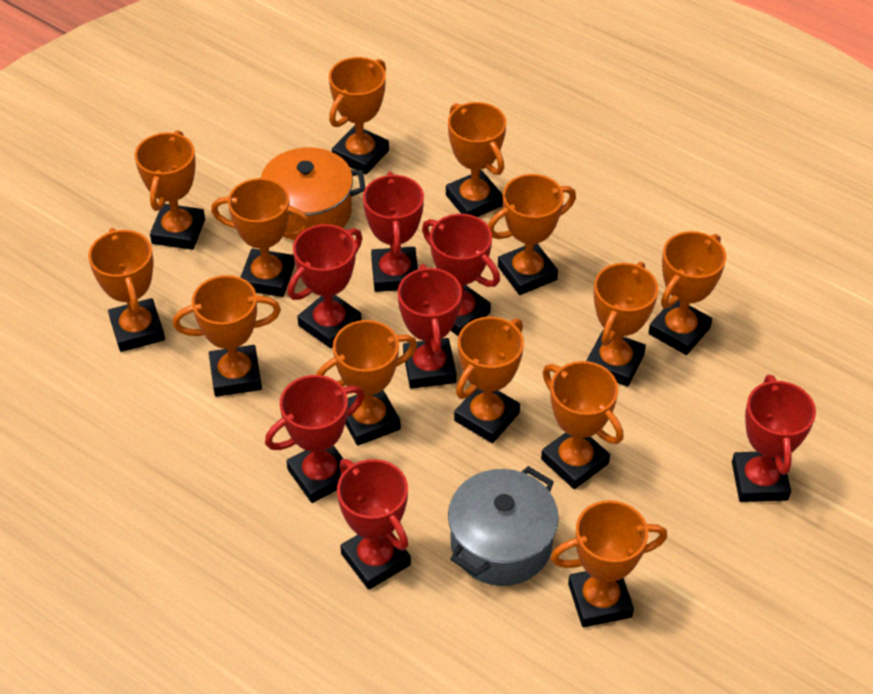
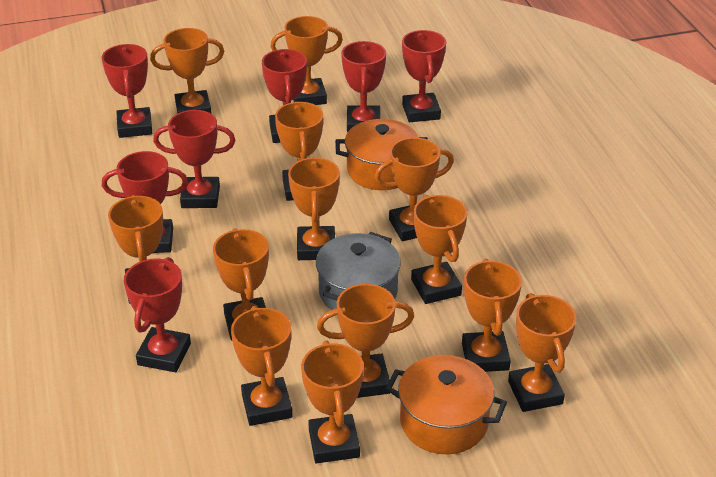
orange pot: [261,147,365,241] = 1 -> [335,119,428,190] [385,355,507,455] = 2

